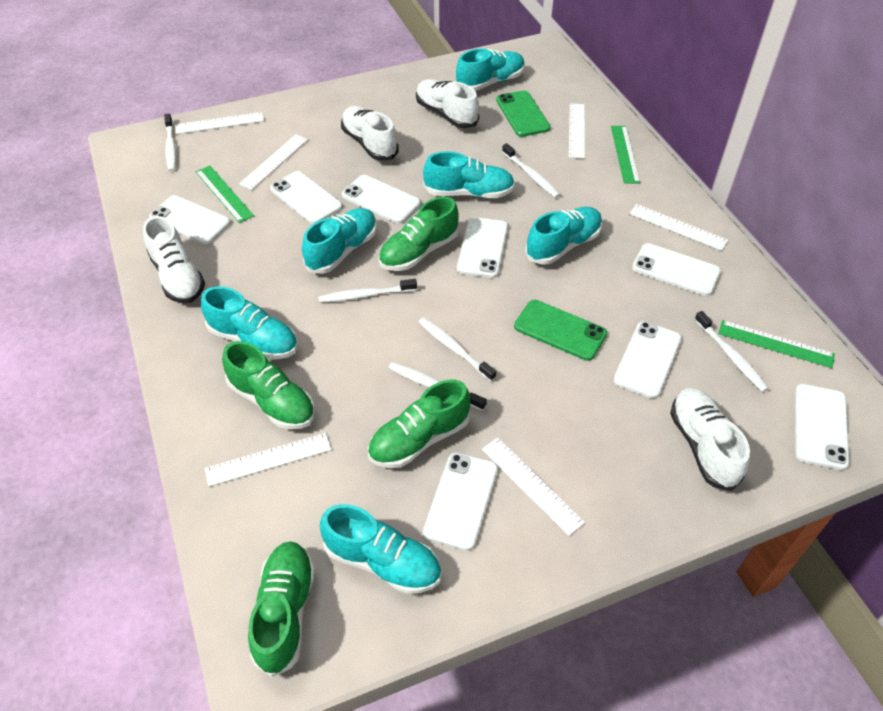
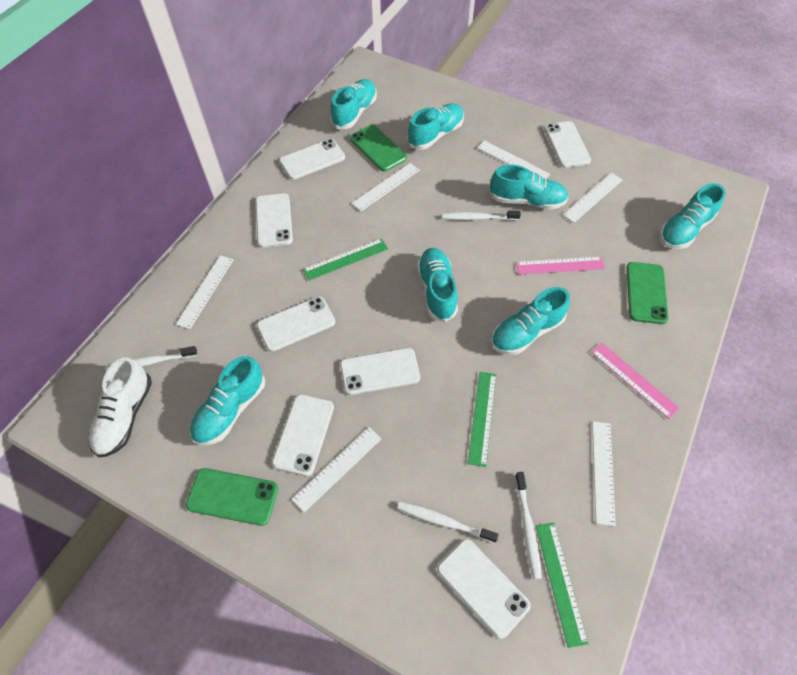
green phone: [496,91,551,137] [514,300,607,361] = 2 -> [186,468,278,526] [350,125,407,171] [626,262,669,324] = 3
green shoe: [222,341,315,429] [248,541,315,677] [368,379,470,468] [378,197,459,271] = 4 -> none = 0
pink ruler: none = 0 -> [516,256,605,275] [591,343,680,419] = 2
turquoise shoe: [201,286,298,360] [302,208,377,274] [320,504,441,594] [423,151,515,198] [456,49,525,91] [525,207,602,265] = 6 -> [190,356,265,445] [330,79,377,129] [407,103,464,150] [417,248,458,322] [489,165,568,210] [491,287,570,355] [660,183,725,249] = 7
white phone: [149,195,230,244] [270,171,342,224] [342,175,421,223] [423,452,498,551] [457,217,508,278] [613,321,682,398] [632,243,721,296] [795,384,849,470] = 8 -> [256,193,293,248] [257,297,335,352] [272,394,334,476] [279,139,345,180] [340,348,420,395] [437,539,531,639] [544,121,591,168] = 7
white shoe: [143,216,205,303] [341,106,399,161] [416,79,479,128] [670,388,750,491] = 4 -> [88,357,152,457] = 1
white toothbrush: [164,114,176,172] [318,279,417,303] [389,362,487,411] [419,317,496,381] [502,143,560,198] [694,311,769,392] = 6 -> [105,346,198,372] [397,501,499,543] [442,211,521,220] [515,472,542,579] = 4

